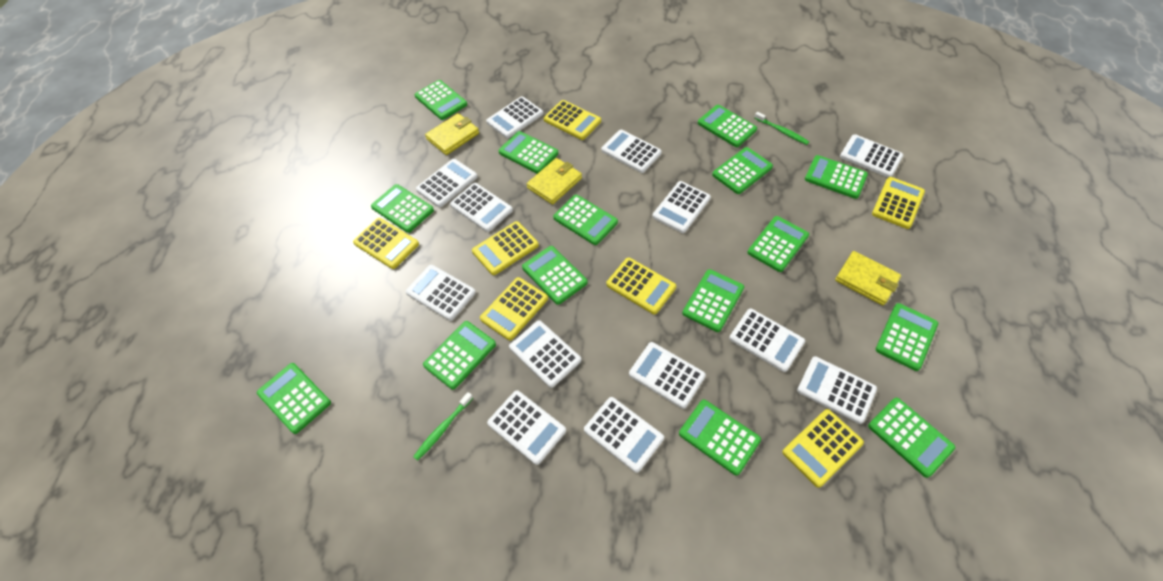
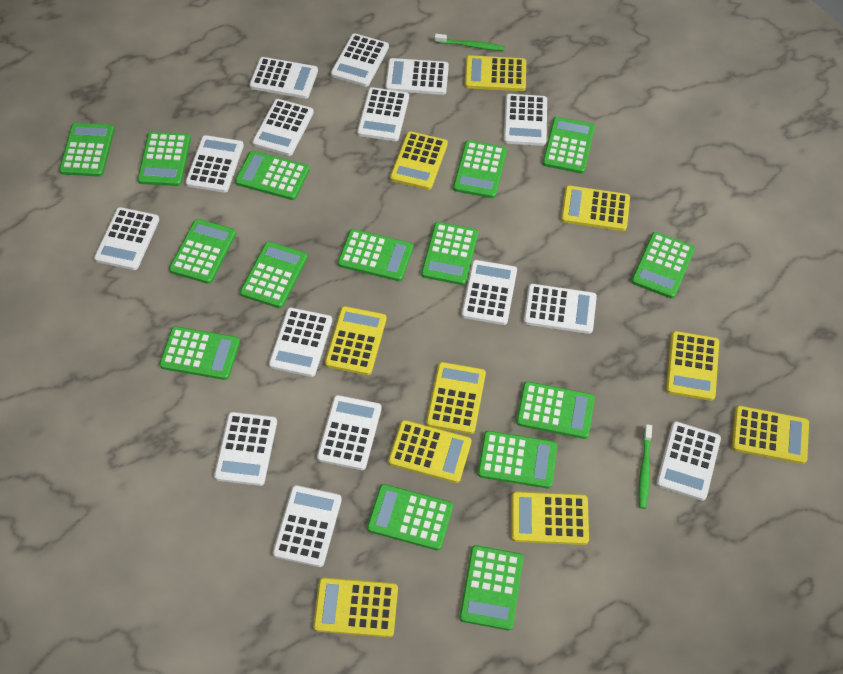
white calculator: [406,265,476,321] [416,159,478,207] [450,183,513,232] [486,96,543,138] [487,390,566,465] [509,320,581,388] [584,397,664,473] [601,130,662,173] [629,342,706,409] [652,181,711,233] [729,309,805,372] [797,356,877,424] [840,134,903,177] = 13 -> [94,207,159,270] [185,135,244,193] [214,412,277,486] [249,57,318,99] [252,99,314,156] [269,308,332,377] [273,485,342,567] [317,395,381,470] [331,33,389,87] [357,87,409,141] [385,58,449,95] [461,260,517,325] [504,94,547,146] [524,284,597,334] [656,421,721,501] = 15
yellow calculator: [353,218,419,269] [472,221,539,275] [480,277,548,340] [544,100,601,140] [606,257,676,314] [782,409,864,488] [872,177,925,229] = 7 -> [313,578,398,638] [325,306,386,375] [388,420,471,483] [390,131,448,190] [426,362,486,434] [465,55,526,91] [511,492,589,545] [561,185,630,231] [666,331,719,401] [732,406,809,464] = 10
yellow wallet: [425,113,479,155] [527,158,582,204] [835,251,901,306] = 3 -> none = 0

